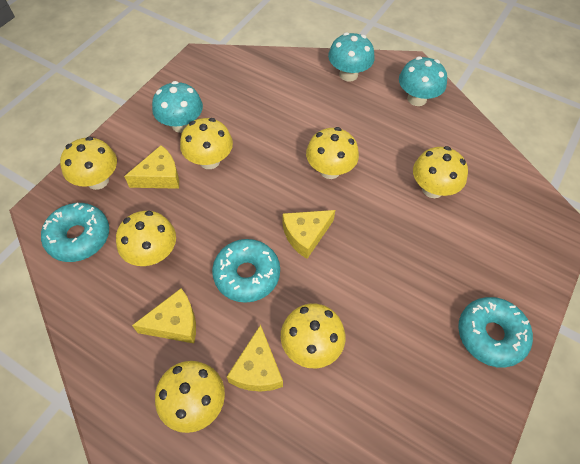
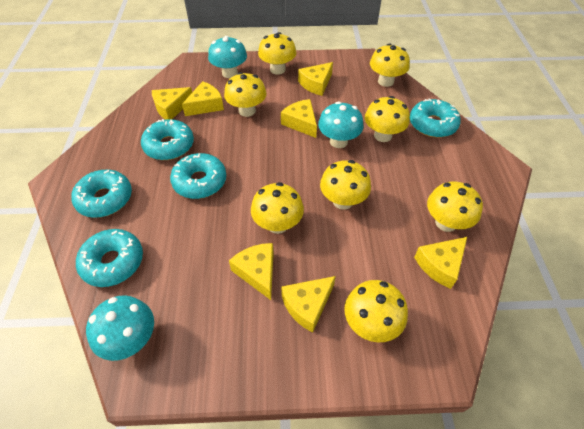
turquoise donut: [41,203,109,262] [212,239,280,303] [458,297,533,368] = 3 -> [71,170,132,218] [76,229,143,287] [141,119,194,160] [170,153,226,199] [410,98,461,138] = 5
yellow cheese: [124,145,179,189] [132,288,196,343] [227,325,283,392] [283,210,335,259] = 4 -> [152,87,192,119] [182,81,224,116] [229,243,274,300] [281,99,317,138] [281,276,336,333] [298,62,333,96] [414,237,467,289] = 7
yellow mushroom: [60,137,117,190] [116,211,176,266] [155,361,225,433] [180,118,233,169] [281,303,345,368] [306,127,359,179] [413,146,468,198] = 7 -> [224,72,267,117] [251,182,304,234] [258,32,296,75] [320,160,371,210] [344,280,408,342] [365,96,410,142] [370,44,410,87] [427,181,483,232] = 8

